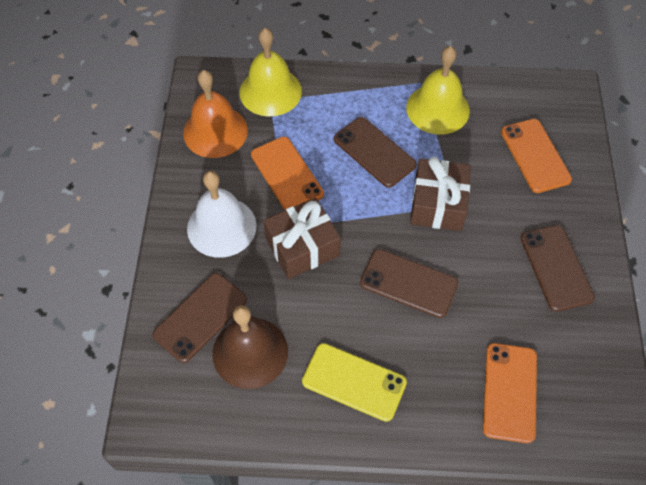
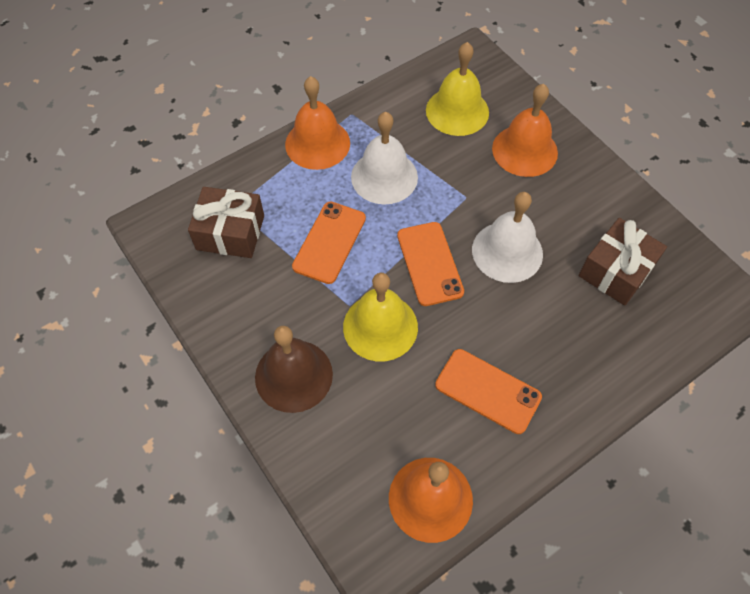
brown phone: [152,273,247,363] [334,117,417,188] [360,249,458,318] [521,225,595,312] = 4 -> none = 0
orange bell: [183,70,248,158] = 1 -> [285,76,350,170] [389,458,473,543] [492,84,558,177] = 3
white bell: [187,171,257,258] = 1 -> [351,112,418,204] [472,192,543,283] = 2
yellow phone: [302,343,407,422] = 1 -> none = 0

